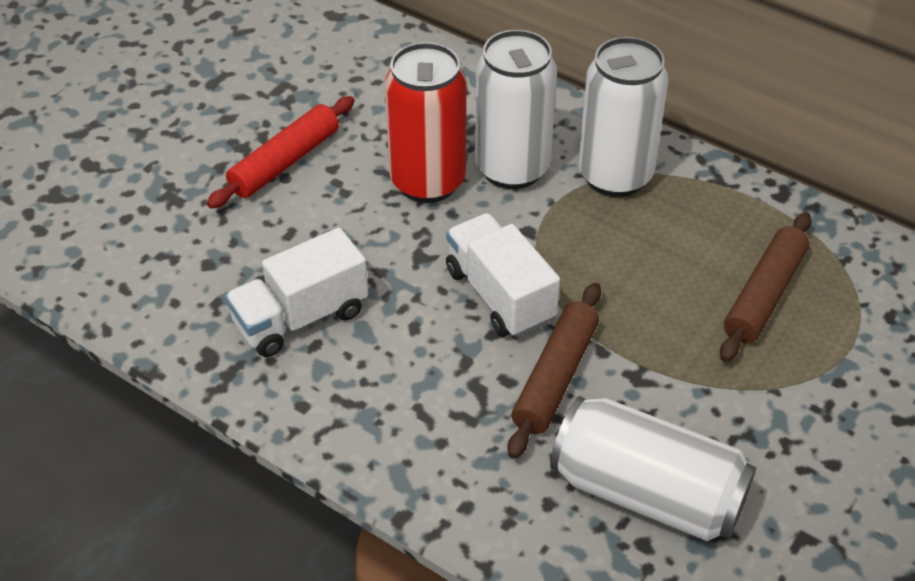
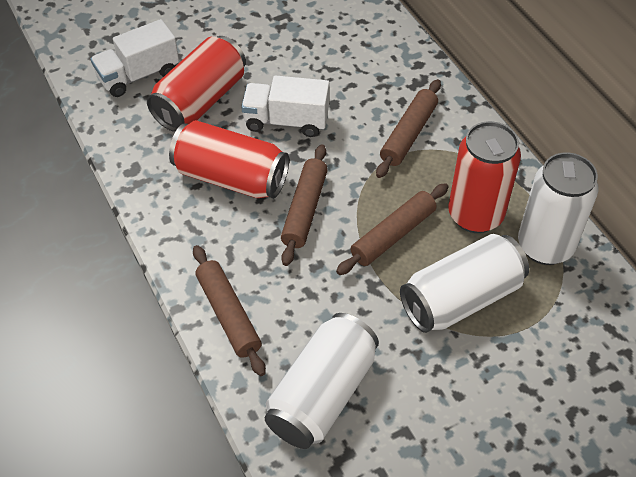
brown rolling pin: [508,283,601,459] [720,212,812,362] = 2 -> [193,245,266,376] [281,144,328,266] [336,183,448,275] [376,79,441,178] = 4
red can: [385,42,467,203] = 1 -> [147,36,246,132] [169,120,289,199] [448,121,521,233] = 3
red rolling pin: [207,96,355,209] = 1 -> none = 0

